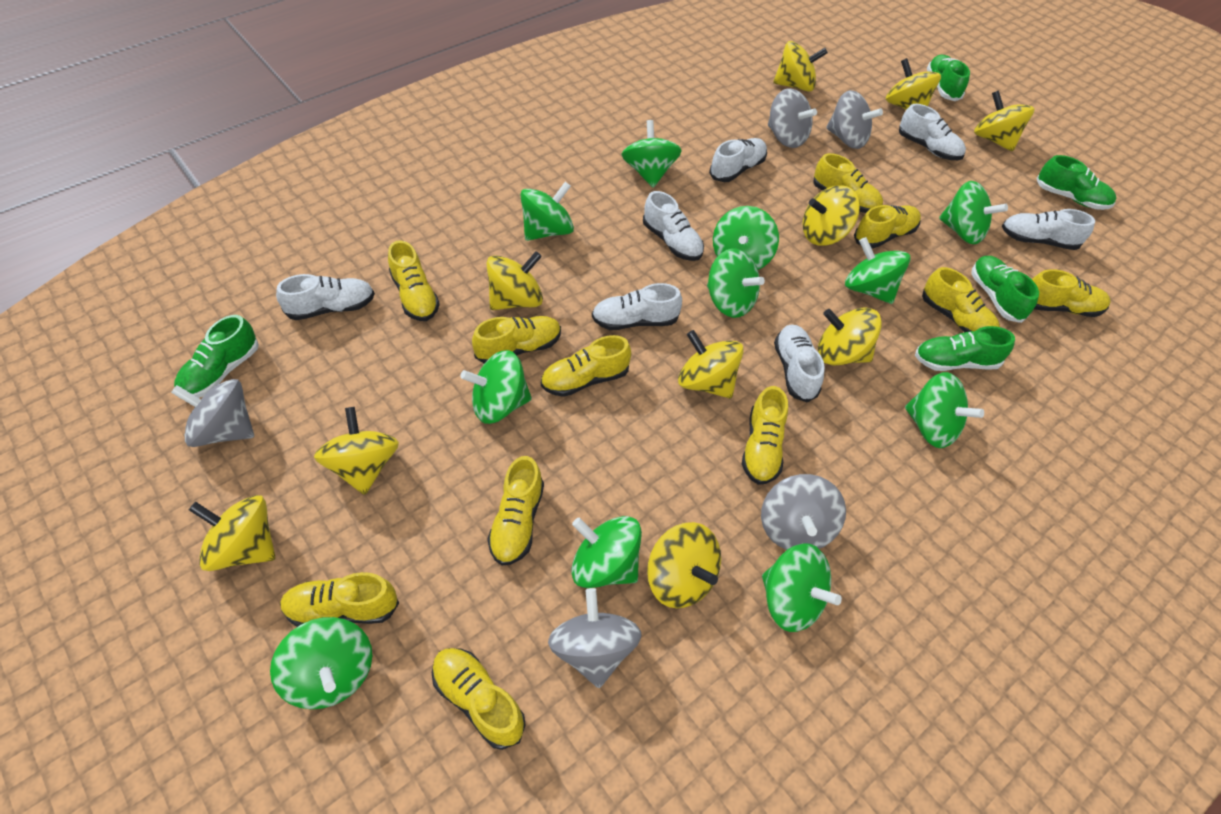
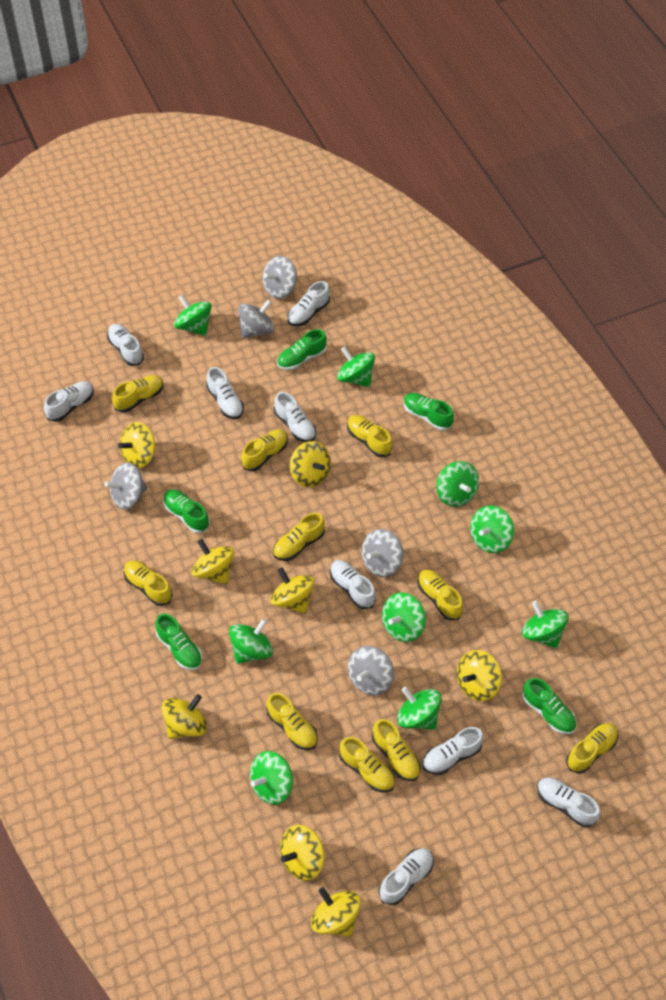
green spinning top: [270,617,372,709] [460,350,532,424] [520,182,574,241] [571,516,642,588] [622,120,682,188] [707,248,765,318] [713,206,779,270] [762,543,842,632] [845,237,910,304] [905,372,984,448] [939,181,1008,244] = 11 -> [174,295,212,336] [229,619,273,664] [250,751,293,805] [337,347,375,387] [382,592,426,642] [397,687,442,730] [436,461,479,507] [470,506,514,553] [522,601,569,648] = 9
white shoe: [276,274,375,320] [592,283,682,330] [643,191,704,261] [709,138,767,182] [774,325,825,403] [899,104,966,160] [1002,209,1095,250] = 7 -> [44,381,94,422] [107,324,144,366] [206,367,244,419] [274,392,316,442] [288,281,330,326] [330,560,376,609] [379,848,434,905] [422,727,484,775] [537,777,600,827] = 9
yellow shoe: [280,572,399,627] [388,240,440,321] [432,648,526,750] [472,316,561,363] [487,456,544,566] [541,335,631,397] [742,386,788,485] [813,153,883,213] [854,205,921,248] [922,267,1000,332] [1032,269,1110,317] = 11 -> [112,375,164,413] [124,561,173,606] [241,429,288,471] [266,693,318,750] [273,513,325,561] [339,737,395,792] [347,415,392,457] [372,719,421,781] [418,569,463,620] [566,723,618,774] = 10
yellow spinning top: [189,495,275,571] [314,407,399,495] [486,251,543,310] [647,522,721,608] [678,330,744,398] [773,41,828,92] [802,185,860,246] [818,307,882,365] [886,58,941,110] [974,90,1035,151] = 10 -> [118,422,156,468] [162,694,207,739] [192,539,235,584] [271,567,315,614] [280,825,325,881] [290,441,331,487] [311,887,361,937] [457,650,502,701] = 8

